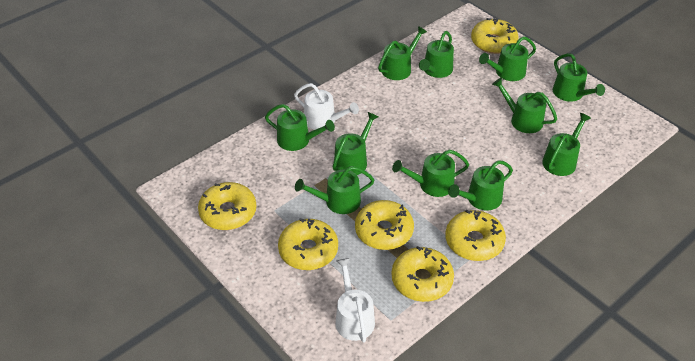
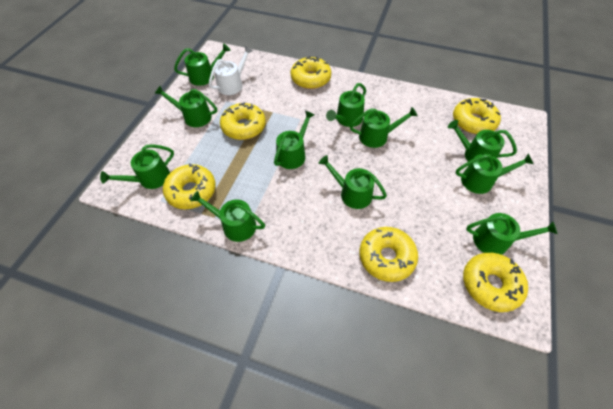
white watering can: [294,83,359,130] [335,258,375,343] = 2 -> [209,46,253,95] = 1

